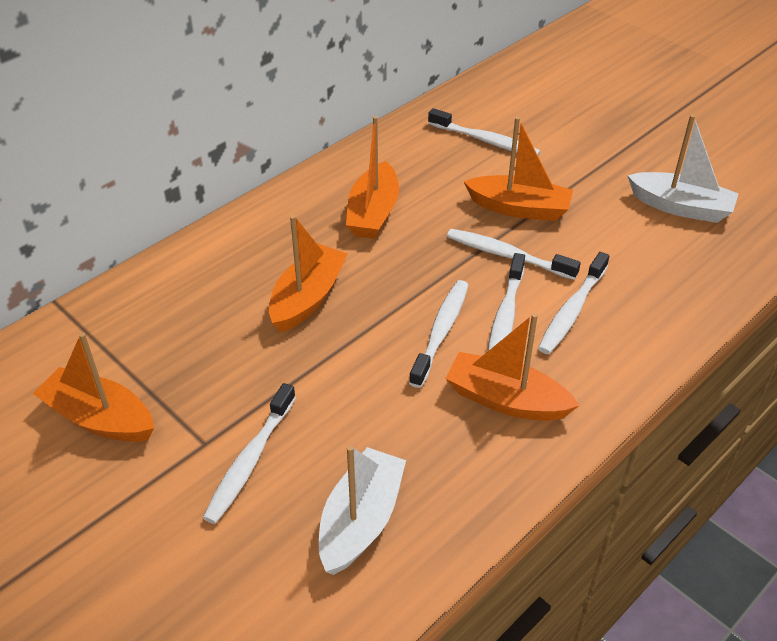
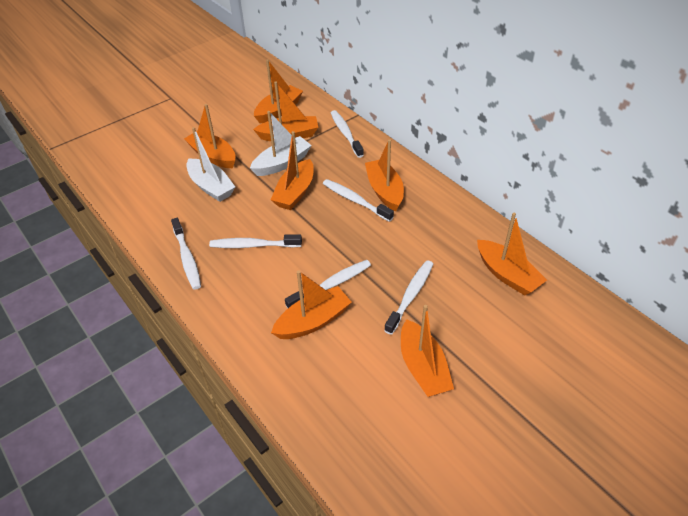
orange boat: [33,332,154,442] [269,215,348,332] [346,116,399,239] [445,313,580,421] [464,117,573,221] = 5 -> [184,104,236,168] [253,81,318,141] [254,59,303,124] [271,131,314,210] [271,270,352,339] [365,139,404,211] [401,305,454,397] [477,213,547,296] = 8

